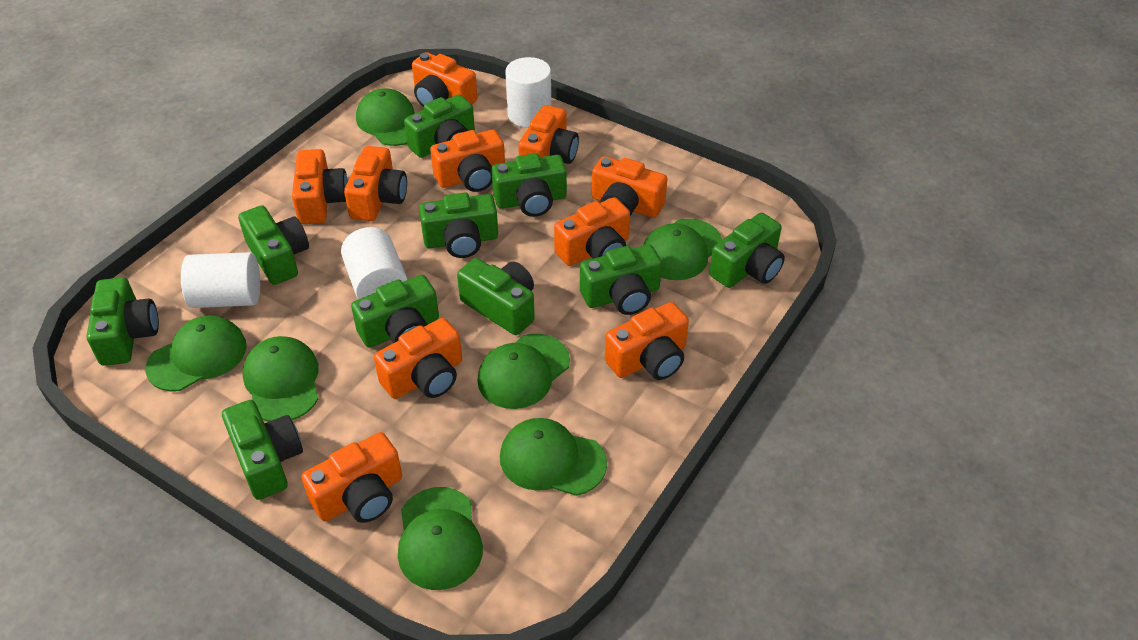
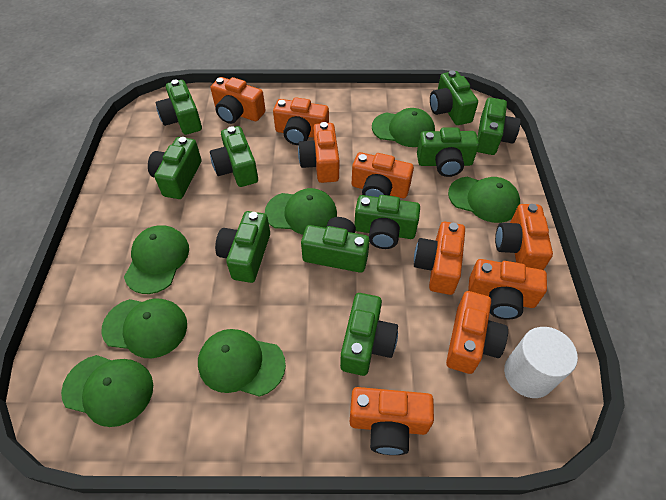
orange camera: [292,149,348,224] [301,432,402,523] [344,146,407,221] [374,318,462,399] [412,52,477,107] [430,129,505,192] [518,105,579,164] [554,197,630,266] [592,156,667,218] [605,302,689,380] = 10 -> [211,77,266,124] [273,97,329,145] [298,122,339,183] [350,387,434,455] [352,152,414,198] [414,222,465,295] [446,291,508,374] [468,259,547,320] [495,204,553,270] = 9
white cylinder: [181,252,260,308] [341,227,408,299] [505,57,551,128] = 3 -> [504,327,578,398] = 1

